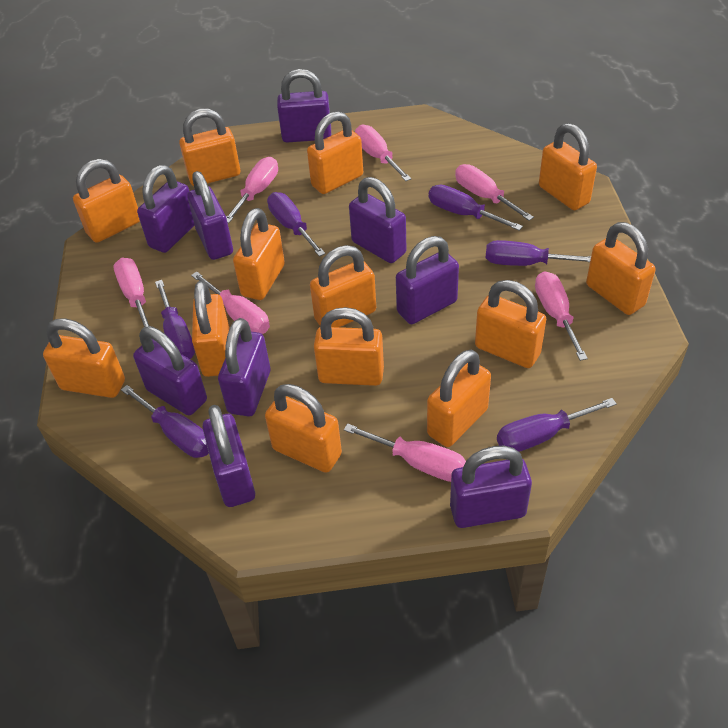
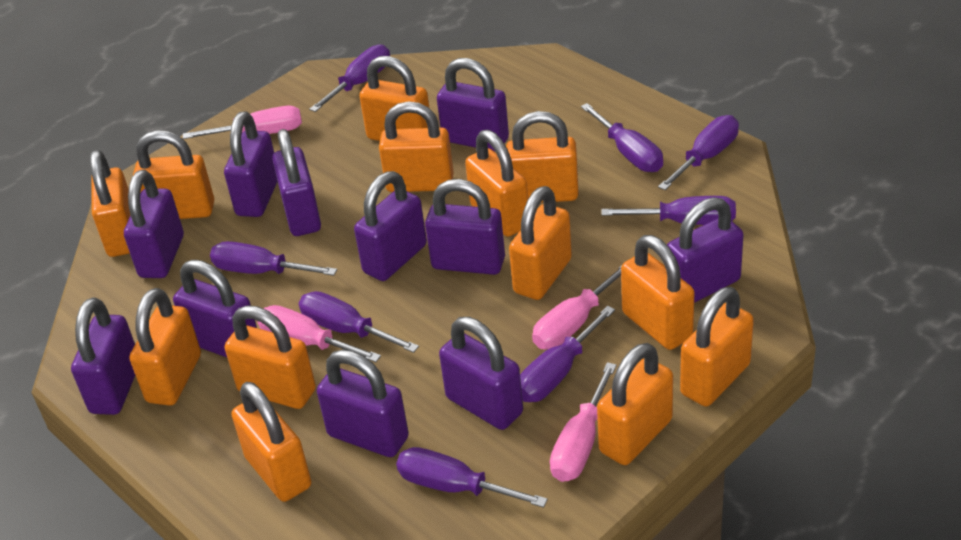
pink screwdriver: [114,258,151,327] [191,272,270,334] [226,157,278,223] [344,423,466,482] [355,125,411,181] [455,164,534,221] [535,271,588,361] = 7 -> [183,106,302,139] [258,305,381,362] [532,265,622,349] [550,362,617,482] = 4
purple padlock: [133,327,207,415] [137,165,194,253] [187,171,233,260] [202,405,255,507] [218,318,271,417] [277,69,331,143] [349,177,406,263] [396,236,459,324] [450,446,532,528] = 9 -> [71,298,135,415] [124,170,184,278] [173,260,257,357] [224,111,278,217] [272,129,321,236] [317,350,409,457] [354,171,427,281] [425,179,505,275] [437,58,509,152] [439,317,523,430] [667,197,744,303] = 11
purple screwdriver: [121,385,209,458] [155,280,195,359] [267,192,325,257] [429,184,523,230] [486,240,591,266] [497,398,617,452] = 6 -> [210,241,337,276] [298,291,419,353] [309,44,390,112] [396,447,548,508] [520,306,615,402] [581,103,663,172] [601,196,736,225] [658,115,739,190] = 8

